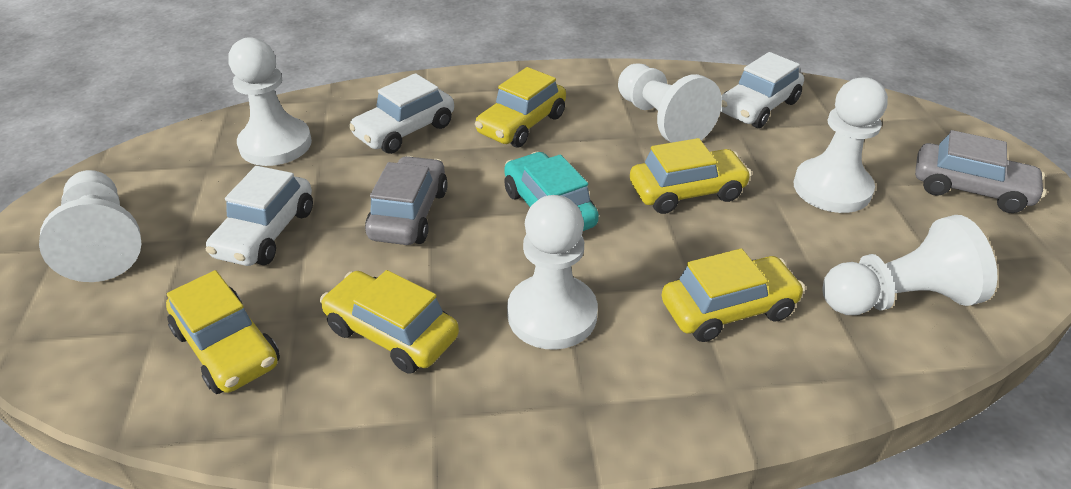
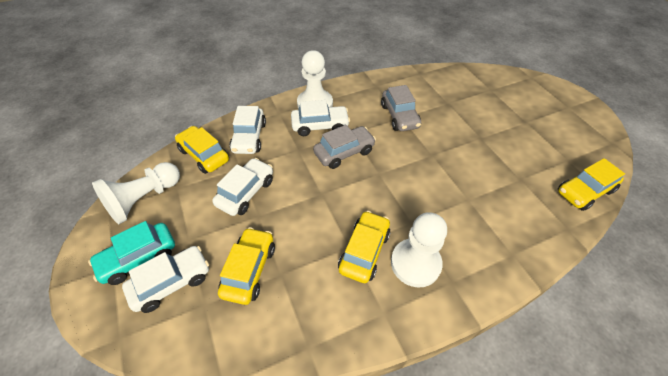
white car: [206,166,313,266] [348,73,454,154] [721,52,804,128] = 3 -> [122,246,209,313] [212,158,273,216] [229,106,266,154] [291,100,350,136] = 4
white pawn: [39,170,141,282] [228,37,312,166] [507,195,598,350] [618,64,722,143] [794,77,888,213] [822,215,997,315] = 6 -> [92,162,180,224] [297,50,333,109] [391,212,447,287] = 3
yellow car: [166,270,280,394] [320,270,459,374] [475,67,566,147] [630,138,752,214] [662,248,805,342] = 5 -> [175,126,229,174] [218,227,275,305] [338,211,390,283] [558,158,625,211] = 4

